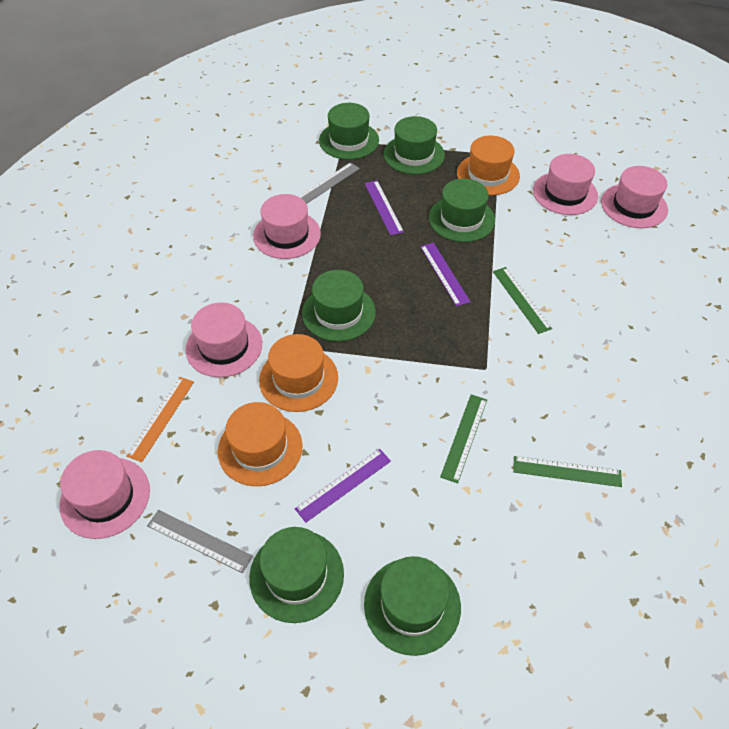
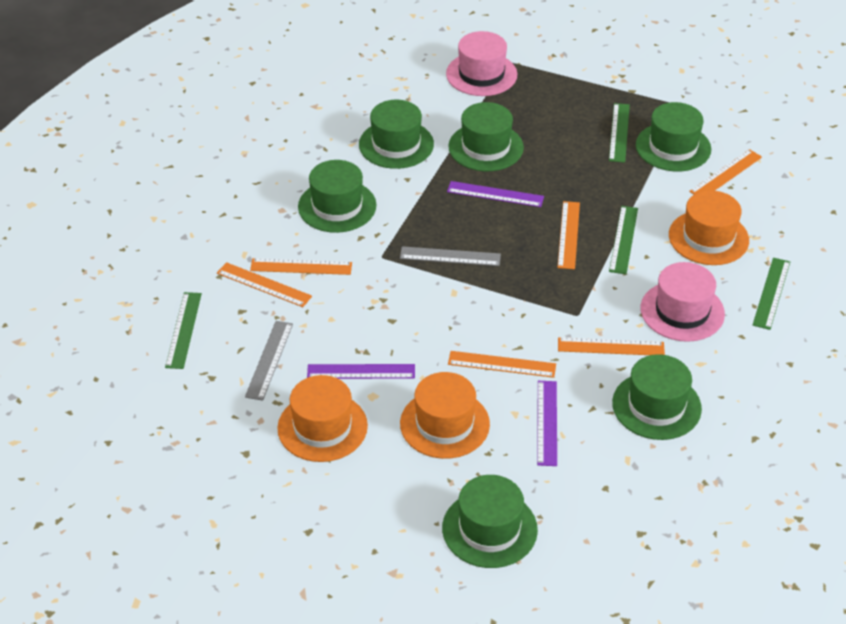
green ruler: [440,395,487,483] [493,267,552,334] [513,456,622,487] = 3 -> [165,292,202,369] [609,103,630,163] [609,206,638,274] [753,258,790,330] = 4
orange ruler: [126,377,194,462] = 1 -> [217,262,312,307] [250,258,352,275] [448,351,556,378] [557,201,580,269] [558,337,665,355] [689,149,762,194] = 6
pink hat: [60,450,150,539] [185,302,262,377] [253,194,321,259] [533,154,598,215] [601,166,668,228] = 5 -> [446,31,518,96] [640,262,725,342] = 2

